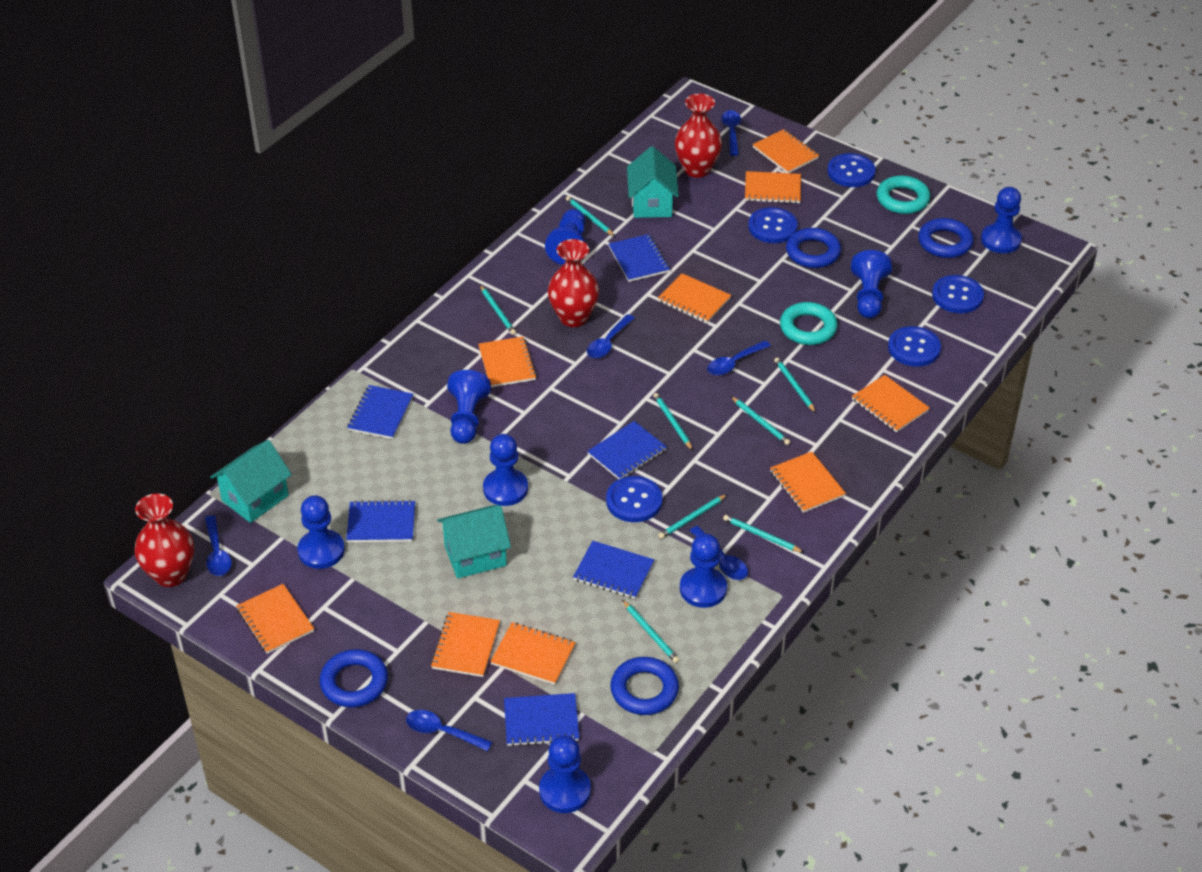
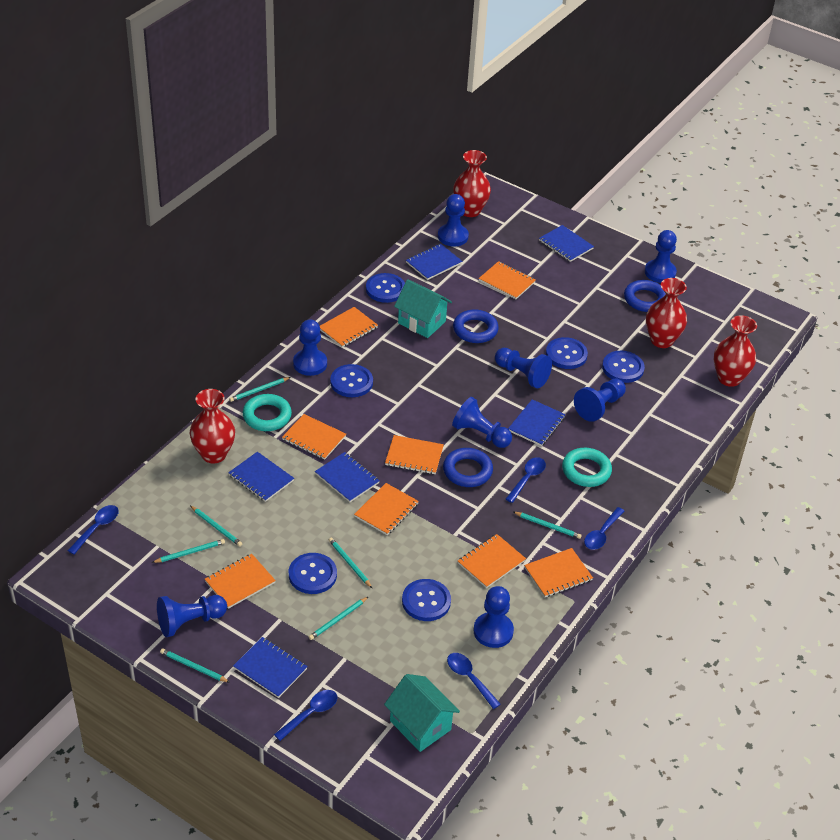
blue button: [606,476,663,522] [748,207,798,243] [827,153,875,187] [888,326,941,367] [932,275,984,313] = 5 -> [289,553,337,594] [330,364,373,397] [366,273,405,303] [402,579,451,621] [546,337,588,369] [602,351,645,383] = 6
blue ring: [320,649,388,707] [610,657,679,715] [786,228,841,268] [918,218,974,258] = 4 -> [443,448,493,487] [453,309,499,343] [624,280,666,312] = 3
blue spoon: [205,515,232,576] [406,710,492,751] [587,314,634,359] [689,526,748,580] [707,341,771,375] [721,110,741,156] = 6 -> [67,505,119,555] [274,690,337,741] [447,653,501,709] [506,457,546,503] [584,507,625,550] = 5
orange notebook: [236,584,314,654] [431,612,500,677] [478,336,537,387] [490,622,576,685] [658,273,731,323] [745,171,801,203] [753,129,819,173] [770,451,846,513] [852,375,930,432] = 9 -> [205,554,276,609] [282,414,346,460] [320,307,378,348] [354,483,419,535] [385,435,444,474] [458,534,526,588] [479,261,536,299] [524,548,593,597] = 8
red vase: [134,493,194,587] [548,239,599,327] [675,93,722,178] = 3 -> [190,389,235,464] [453,150,491,217] [646,278,687,348] [714,315,757,387] = 4
turquoise house: [210,440,292,523] [437,505,511,578] [627,146,679,218] = 3 -> [384,674,460,752] [394,279,452,338] = 2
turquoise pencil: [480,285,516,335] [566,196,615,236] [622,600,679,663] [653,393,693,451] [659,494,727,539] [723,515,804,553] [731,396,790,445] [774,357,816,413] = 8 -> [152,539,225,563] [160,649,230,683] [190,506,242,547] [229,377,291,402] [309,597,368,640] [329,538,372,588] [513,512,582,539] = 7

